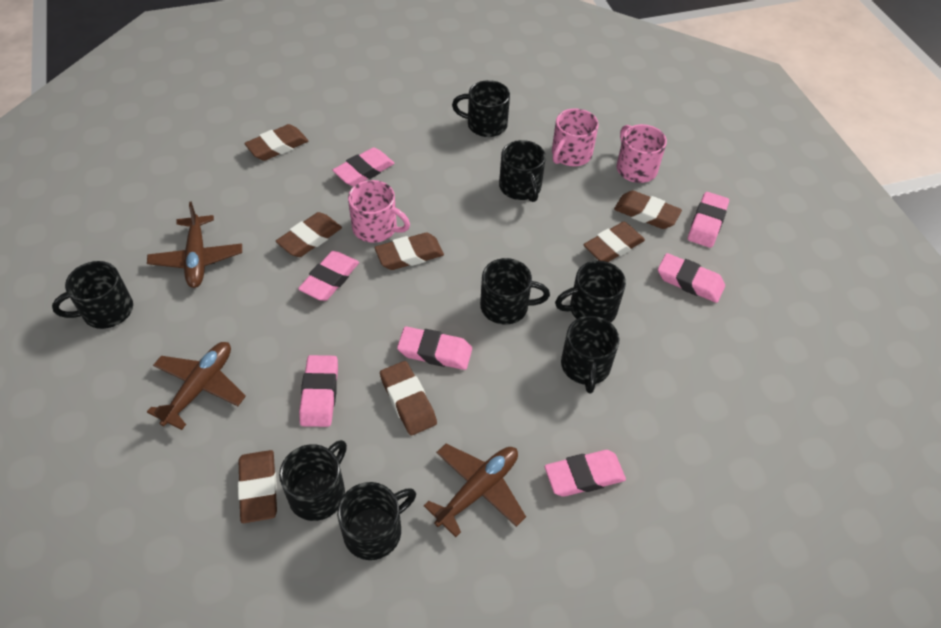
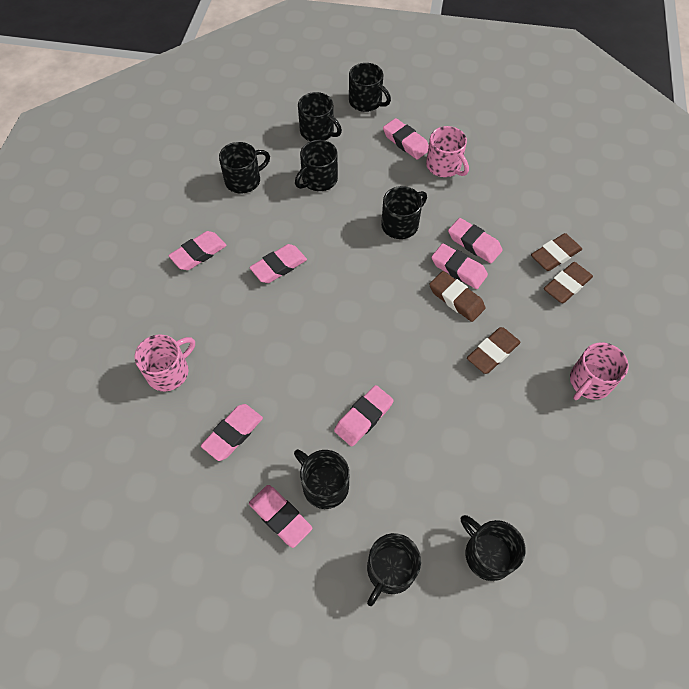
brown eraser: [238,450,277,523] [244,124,308,161] [276,212,342,257] [374,233,444,270] [380,361,437,436] [583,222,645,262] [614,190,682,229] = 7 -> [429,271,486,322] [467,327,521,374] [531,233,582,271] [544,262,593,303] = 4
brown plane: [147,202,242,288] [147,342,246,430] [424,444,526,537] = 3 -> none = 0
pink eraser: [298,251,359,301] [299,355,338,427] [332,147,395,186] [397,327,472,370] [545,450,626,497] [658,253,725,303] [688,192,729,248] = 7 -> [168,231,227,270] [201,404,263,461] [249,244,307,283] [249,485,312,548] [334,385,394,447] [383,118,429,160] [431,243,488,289] [448,218,502,263] = 8

